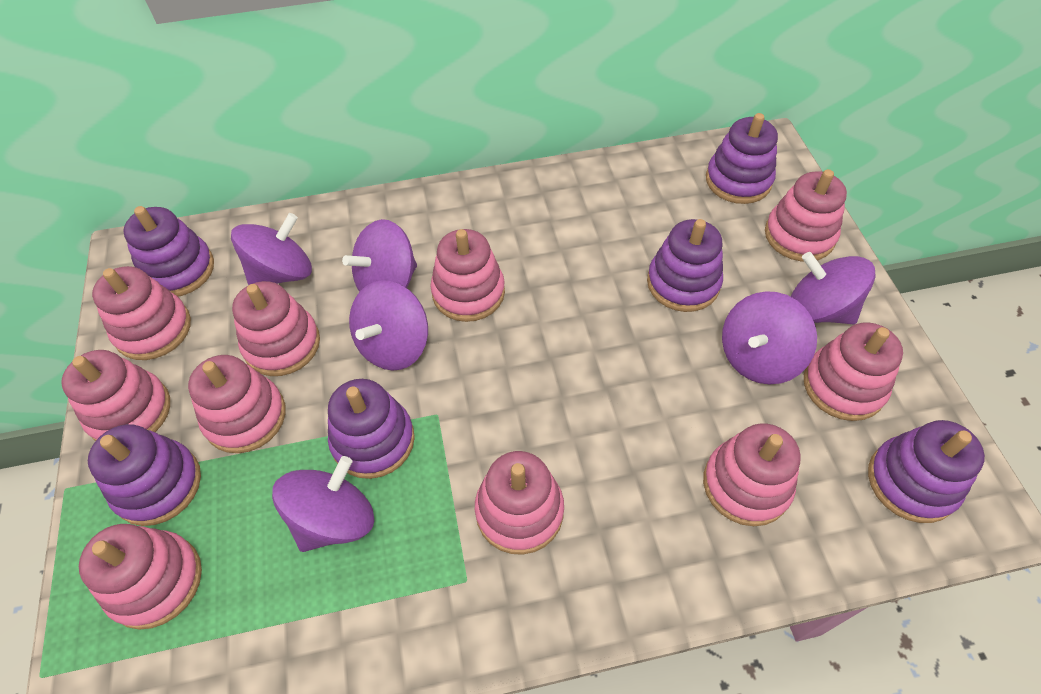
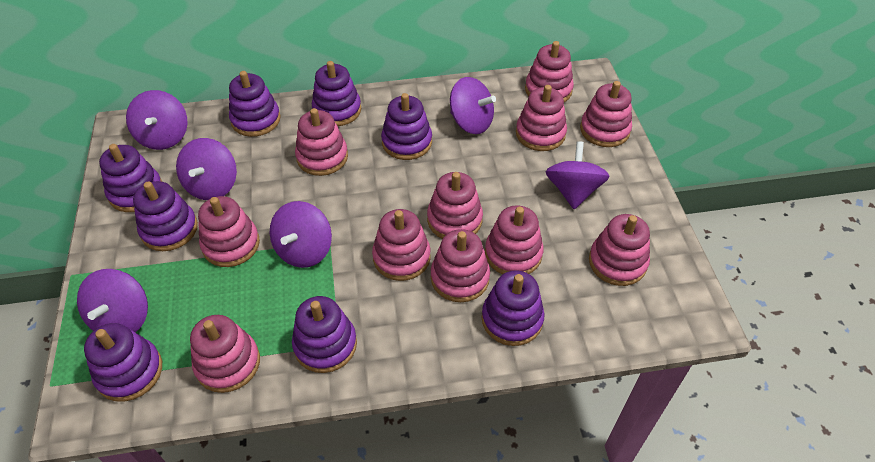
pink stacking toy: [61,350,170,441] [79,524,202,630] [92,266,191,360] [188,355,286,453] [232,281,320,376] [430,229,505,322] [475,451,564,555] [703,423,801,526] [765,169,847,261] [804,322,903,421] = 10 -> [190,315,260,393] [198,196,260,267] [295,108,348,176] [372,209,431,281] [427,172,483,239] [431,229,490,302] [485,205,544,275] [516,85,567,151] [525,41,574,102] [580,81,632,147] [589,214,650,286] = 11
purple stacking toy: [88,424,201,526] [123,206,214,296] [328,379,415,479] [647,219,723,312] [706,113,778,204] [868,420,985,523] = 6 -> [84,323,162,402] [99,144,162,212] [133,181,198,251] [229,71,280,137] [292,296,357,373] [312,61,361,126] [381,93,432,160] [482,270,545,346] = 8

